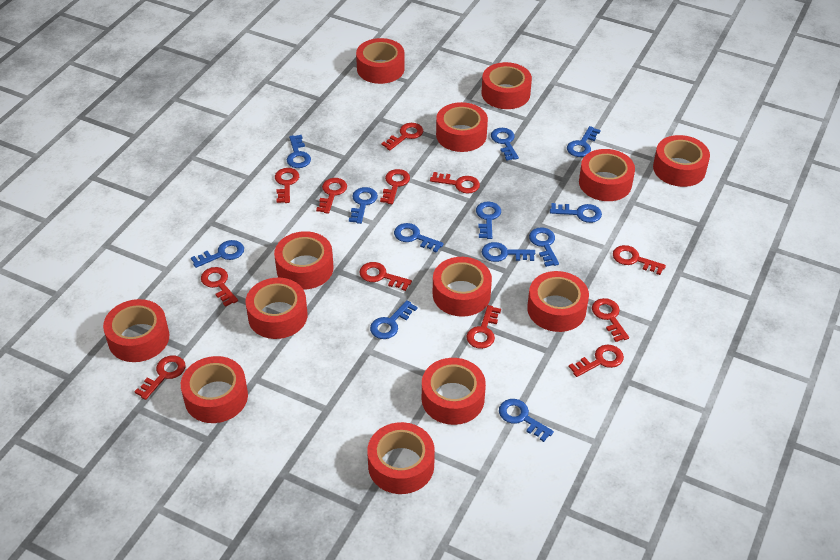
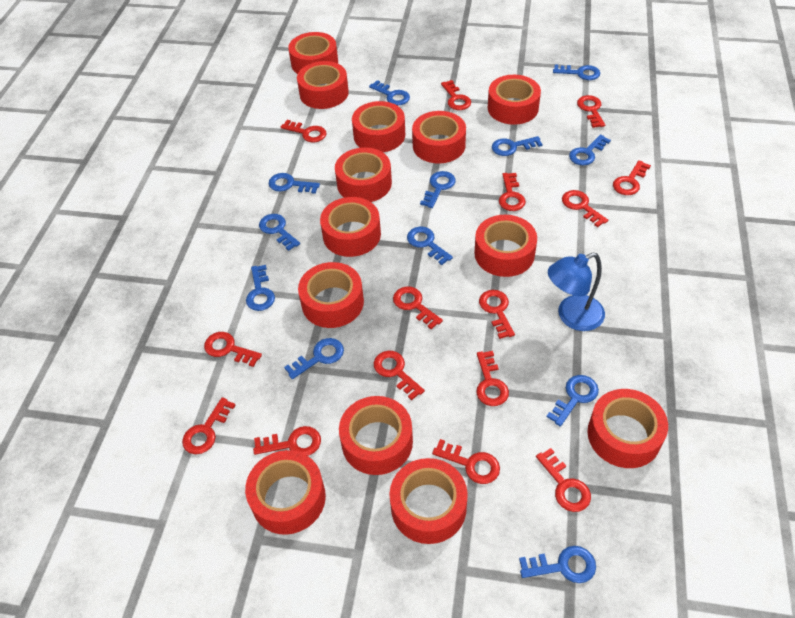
blue lamp: none = 0 -> [548,253,605,331] = 1
red key: [134,355,186,400] [201,267,238,307] [275,168,299,203] [316,178,347,214] [360,262,412,291] [380,169,410,204] [381,123,423,150] [430,172,480,194] [466,305,501,349] [569,345,624,377] [592,298,629,342] [613,245,666,275] = 12 -> [182,397,235,454] [204,332,262,367] [253,426,321,456] [281,120,327,142] [374,351,425,400] [393,287,443,329] [432,439,500,484] [441,80,471,110] [476,351,509,406] [479,290,515,339] [499,173,526,211] [536,448,591,512] [562,190,608,227] [577,95,605,128] [613,160,651,195] = 15

